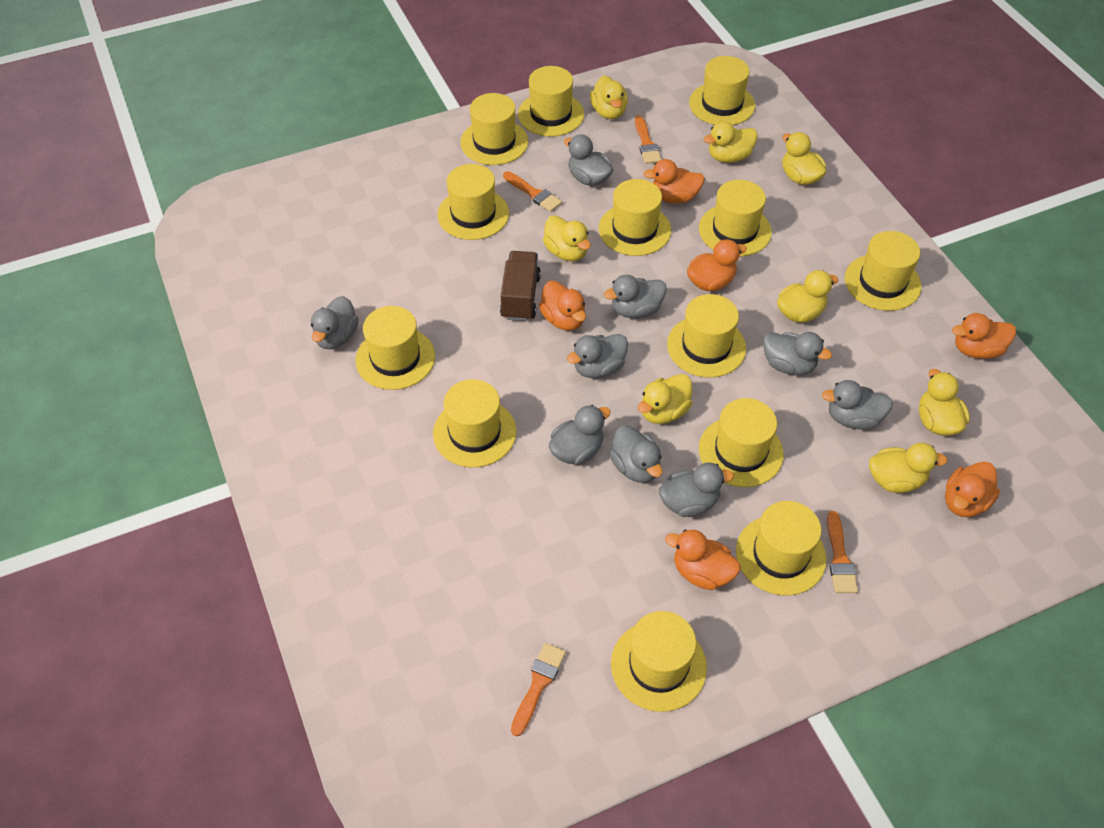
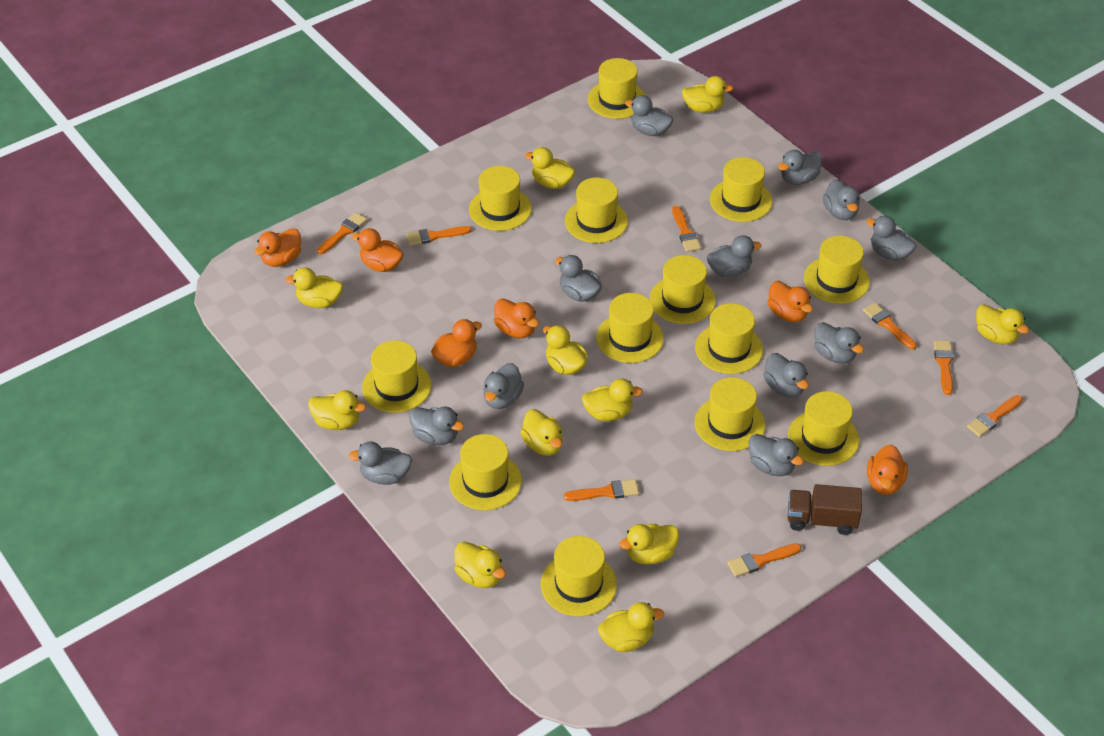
grey duck: [311,296,359,349] [549,405,611,465] [564,134,613,186] [567,334,628,378] [604,275,667,318] [609,425,663,483] [659,462,734,517] [763,332,832,375] [822,380,893,430] = 9 -> [348,441,412,485] [409,407,464,445] [483,363,524,409] [555,255,602,302] [625,95,673,136] [707,235,762,277] [749,434,804,476] [763,353,809,397] [778,150,822,185] [814,322,864,364] [823,179,860,220] [867,216,917,261] = 12
orange brush: [503,171,562,212] [511,643,566,737] [635,116,661,164] [827,511,858,593] = 4 -> [317,213,367,254] [406,226,472,245] [564,479,639,501] [672,206,701,252] [727,544,802,577] [863,302,917,350] [934,340,953,395] [967,395,1023,437] = 8
yellow duck: [543,215,591,261] [590,75,628,119] [638,374,692,424] [703,121,758,163] [777,270,838,323] [782,132,826,185] [869,442,948,493] [919,369,970,436] = 8 -> [285,267,343,308] [308,390,366,430] [454,542,506,588] [520,409,563,456] [525,147,575,189] [543,325,588,375] [582,379,643,421] [598,602,664,652] [619,524,679,564] [682,76,734,113] [976,304,1029,345] = 11

